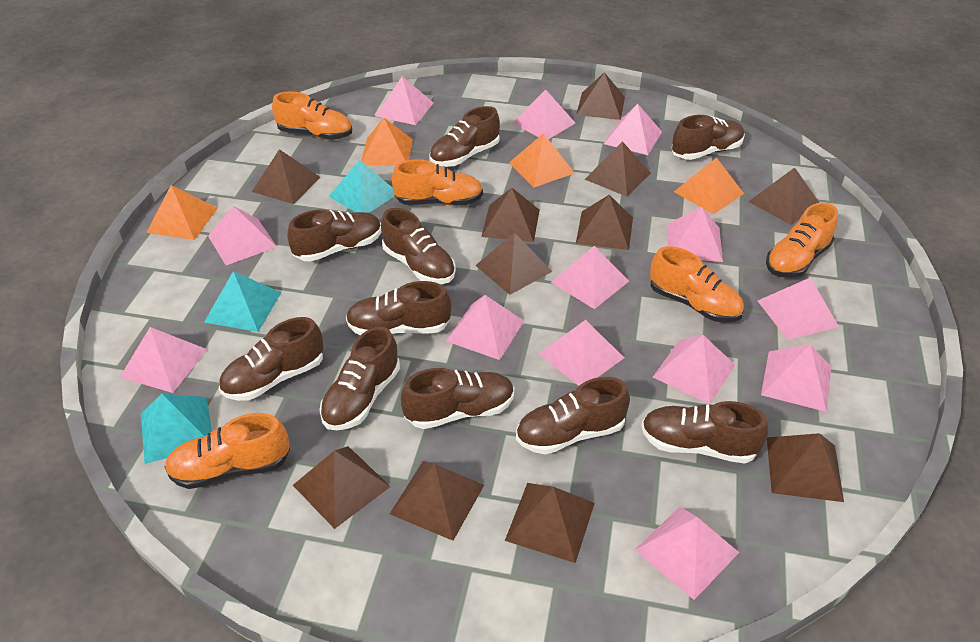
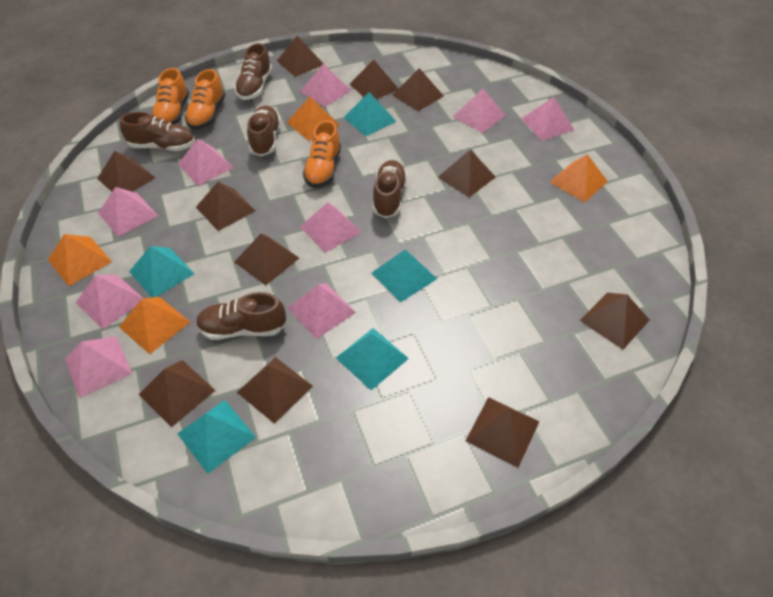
brown shoe: [219,317,323,401] [287,209,382,262] [320,327,400,430] [346,281,451,335] [381,208,456,284] [401,368,514,429] [429,106,500,167] [516,377,630,454] [641,401,769,463] [672,115,745,160] = 10 -> [120,112,195,151] [196,292,286,340] [235,43,272,100] [247,105,281,156] [373,160,407,218] = 5
orange shoe: [165,413,290,489] [272,91,352,140] [392,159,483,206] [650,246,744,323] [766,202,838,278] = 5 -> [152,68,189,124] [185,69,225,130] [303,120,341,188] = 3
pink pyramid: [120,327,208,393] [208,206,277,265] [376,76,433,125] [446,295,524,360] [512,89,575,139] [539,320,624,386] [551,246,629,309] [604,104,662,155] [635,507,739,600] [653,335,735,404] [667,207,723,262] [758,278,839,340] [761,344,831,412] = 13 -> [65,336,132,398] [75,275,144,329] [98,187,158,237] [178,139,234,186] [288,283,356,339] [300,64,351,107] [300,202,361,253] [453,89,506,133] [521,97,574,141] = 9
turquoise pyramid: [141,394,212,464] [204,271,281,332] [328,160,395,213] = 3 -> [129,246,195,297] [177,400,256,474] [336,328,409,390] [343,92,396,136] [372,250,437,302] = 5

